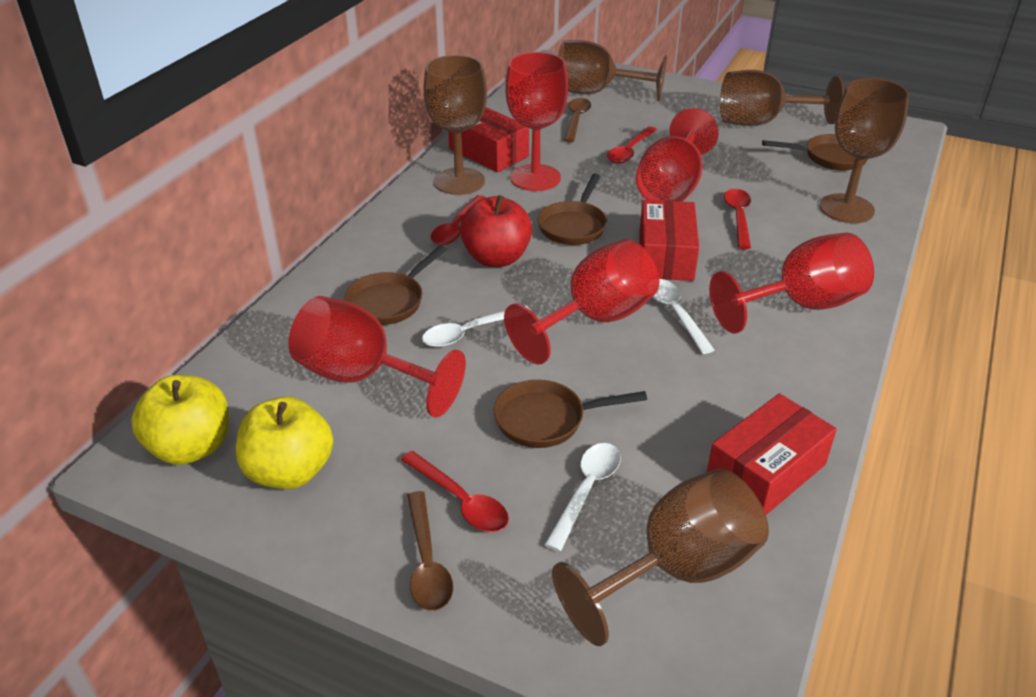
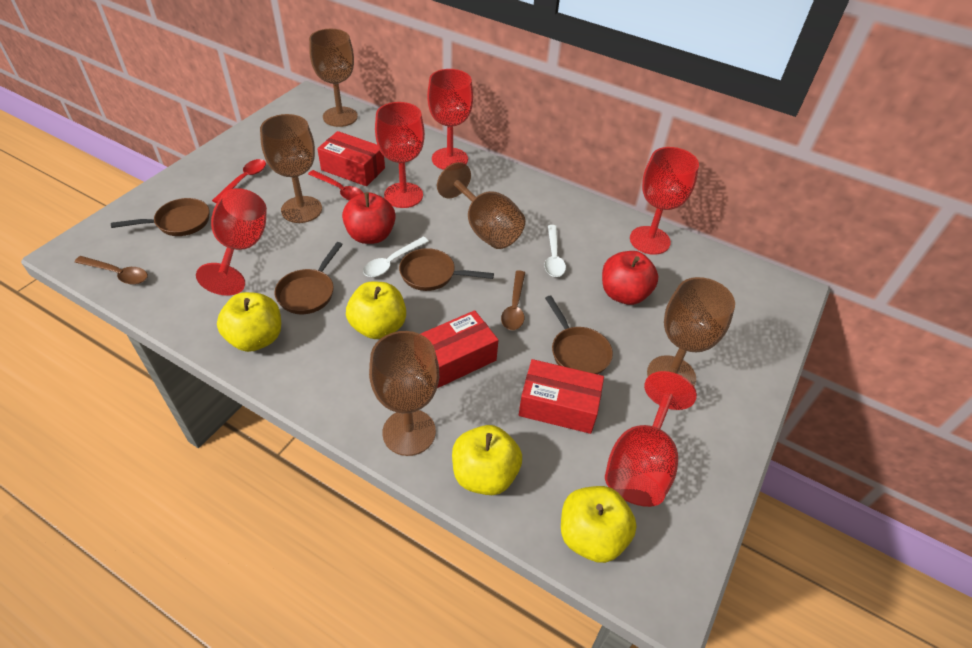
red apple: [460,195,532,267] = 1 -> [342,192,396,244] [602,251,658,305] = 2
red spoon: [401,451,509,532] [431,195,486,245] [607,126,657,163] [724,189,751,249] = 4 -> [212,159,266,203] [308,170,363,201] = 2
white spoon: [422,305,529,347] [544,443,621,552] [653,279,714,354] = 3 -> [363,237,429,277] [544,225,566,277] = 2
yellow apple: [131,375,229,465] [236,397,333,489] = 2 -> [217,292,281,352] [346,281,406,339] [452,425,522,495] [561,486,637,563] = 4

